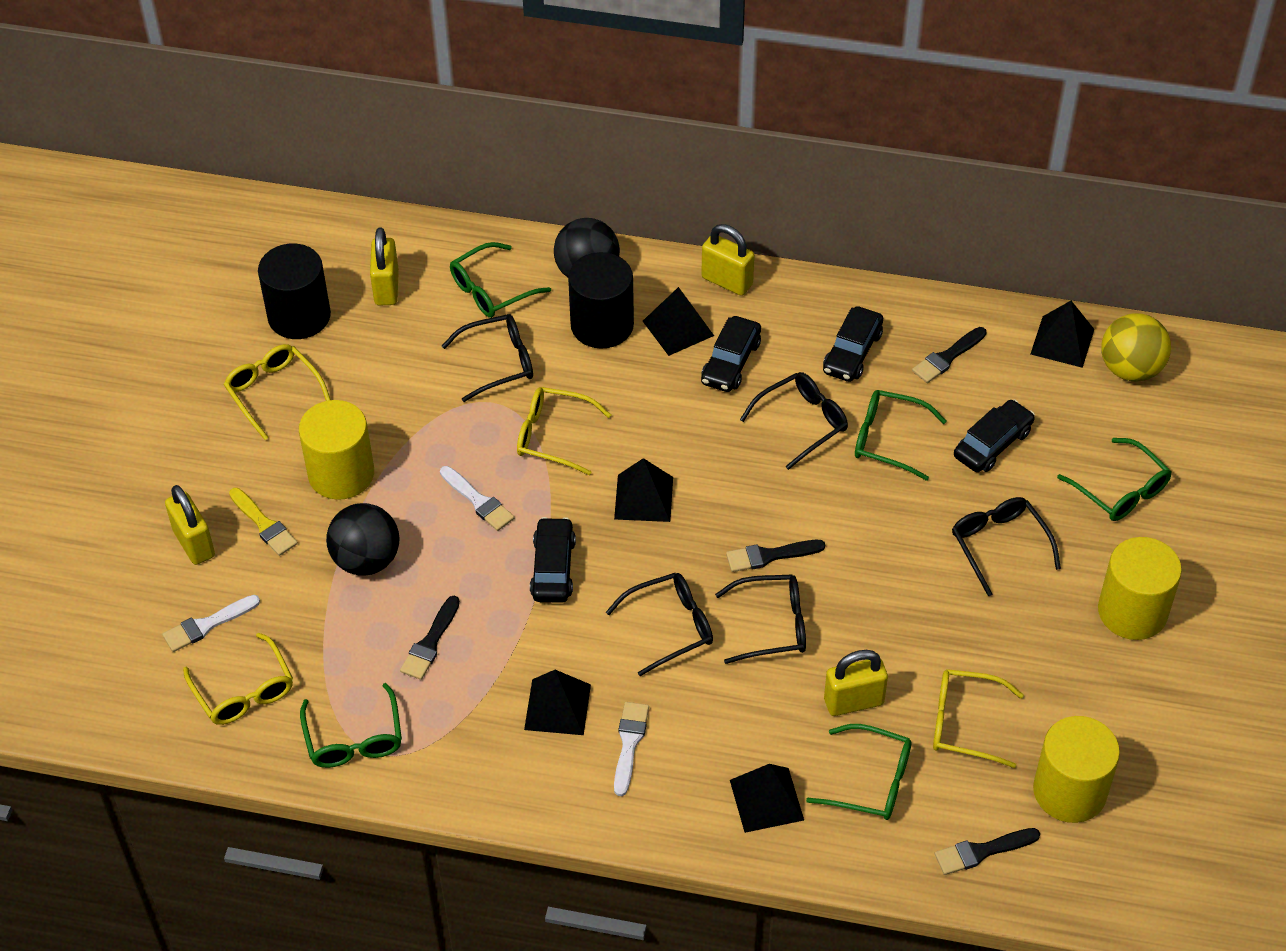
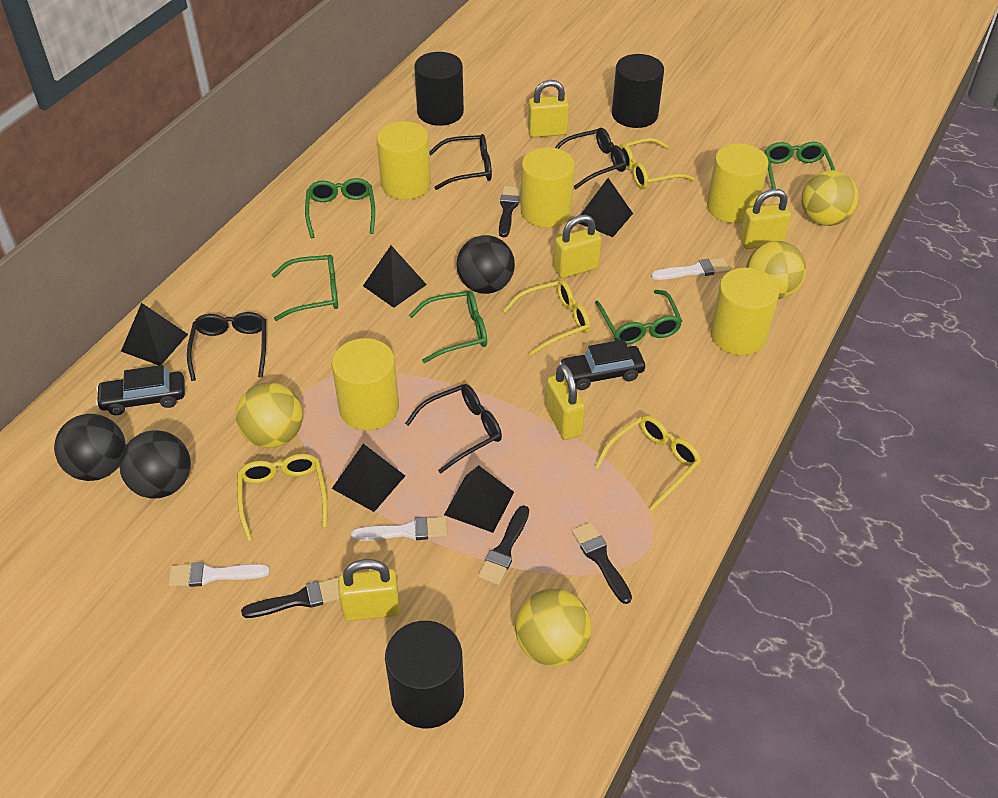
black ball: [326,503,400,576] [554,218,620,278] = 2 -> [54,414,126,481] [119,430,191,499] [456,235,515,294] = 3
black car: [530,517,576,603] [701,316,761,392] [823,306,883,382] [954,399,1035,472] = 4 -> [96,365,185,415] [559,340,645,390] = 2
black cylinder: [258,244,331,339] [568,252,634,349] = 2 -> [385,621,464,728] [414,52,464,126] [612,54,664,128] = 3
black glasses: [442,314,533,402] [606,573,713,676] [715,575,806,664] [740,372,848,470] [952,497,1061,596] = 5 -> [187,312,266,381] [405,384,502,474] [429,134,492,190] [555,128,626,189] = 4
yellow ball: [1101,313,1171,382] = 1 -> [236,382,303,448] [515,589,592,666] [746,241,806,299] [802,170,859,226] = 4
yellow brush: [229,488,298,556] = 1 -> none = 0
yellow cylinder: [299,400,374,500] [1033,716,1120,823] [1098,537,1182,640] = 3 -> [332,338,399,430] [377,121,431,200] [521,147,575,228] [707,143,768,223] [710,268,779,355] = 5
yellow padlock: [165,485,215,565] [370,227,399,306] [701,224,754,296] [824,650,888,716] = 4 -> [338,559,400,621] [528,80,569,138] [546,364,585,440] [554,215,601,278] [740,189,791,249] = 5

